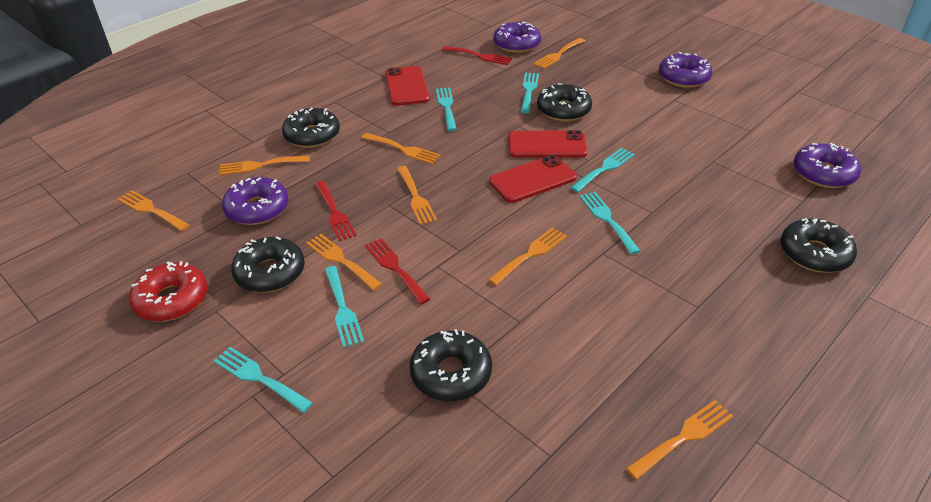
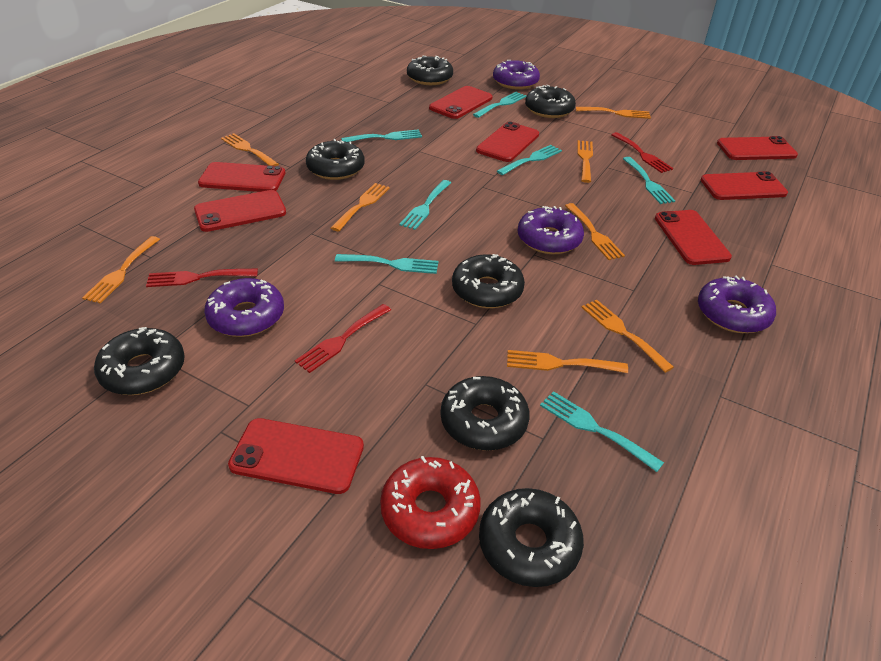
black donut: [231,236,305,293] [282,108,340,148] [410,329,492,401] [537,83,592,122] [781,218,857,273] = 5 -> [94,327,185,395] [306,139,365,180] [407,56,453,85] [441,376,529,451] [452,254,525,308] [479,488,584,587] [525,85,576,118] = 7
red phone: [385,66,430,106] [489,155,577,203] [508,130,587,158] = 3 -> [194,190,286,232] [198,162,285,192] [228,418,364,494] [429,86,493,119] [476,121,539,162] [655,210,732,265] [701,171,788,200] [717,136,798,160] = 8
turquoise fork: [214,347,313,413] [324,266,364,348] [436,88,457,131] [521,72,539,113] [570,148,635,192] [580,192,640,254] = 6 -> [335,254,438,274] [341,129,422,142] [399,180,451,230] [473,92,526,118] [497,145,562,175] [540,391,664,472] [623,157,675,204] = 7

